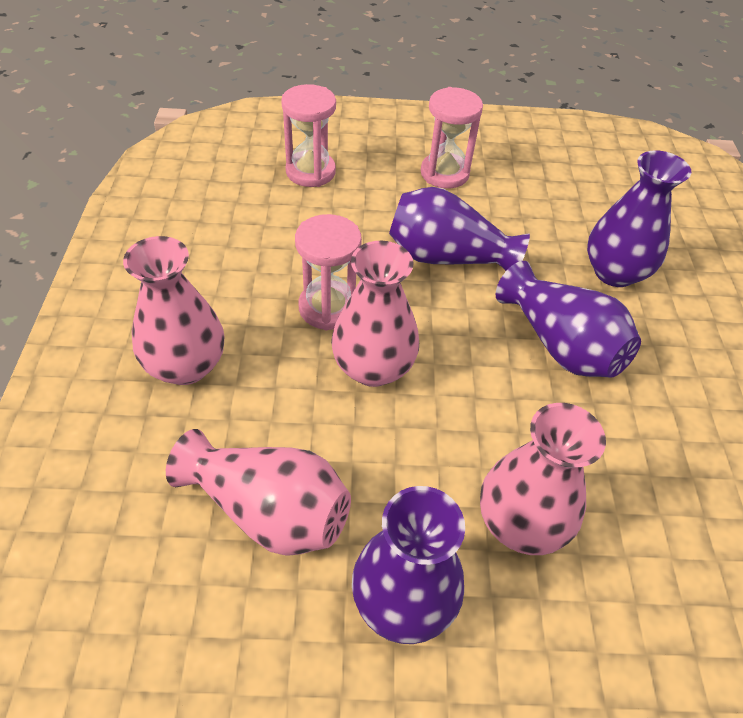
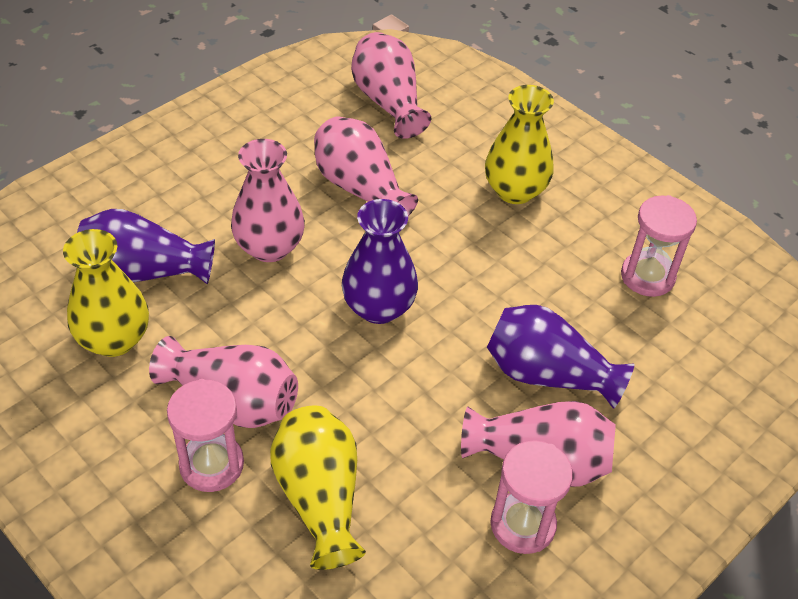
pink vase: [123,236,224,385] [166,429,351,556] [331,241,419,387] [480,403,606,555] = 4 -> [149,336,298,428] [231,139,305,262] [314,116,418,216] [351,32,431,139] [461,401,616,487] = 5
purple vase: [352,486,465,644] [389,187,530,271] [496,261,641,378] [587,150,691,287] = 4 -> [77,209,215,285] [342,199,418,324] [487,305,634,409] = 3
yellow vase: none = 0 -> [63,229,149,357] [270,406,366,570] [485,85,554,204] = 3

